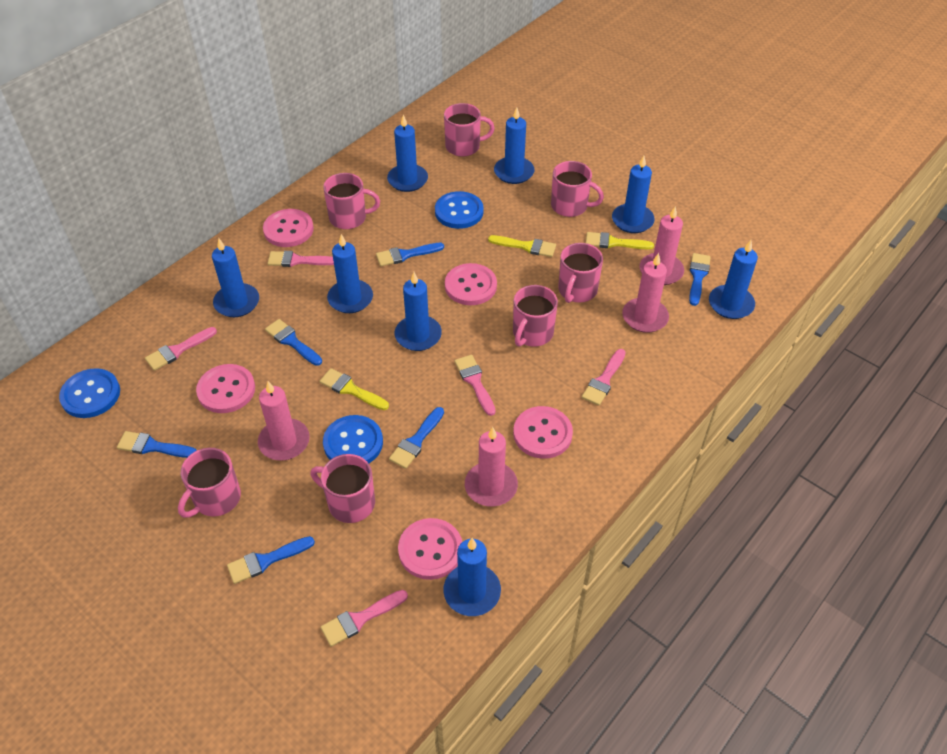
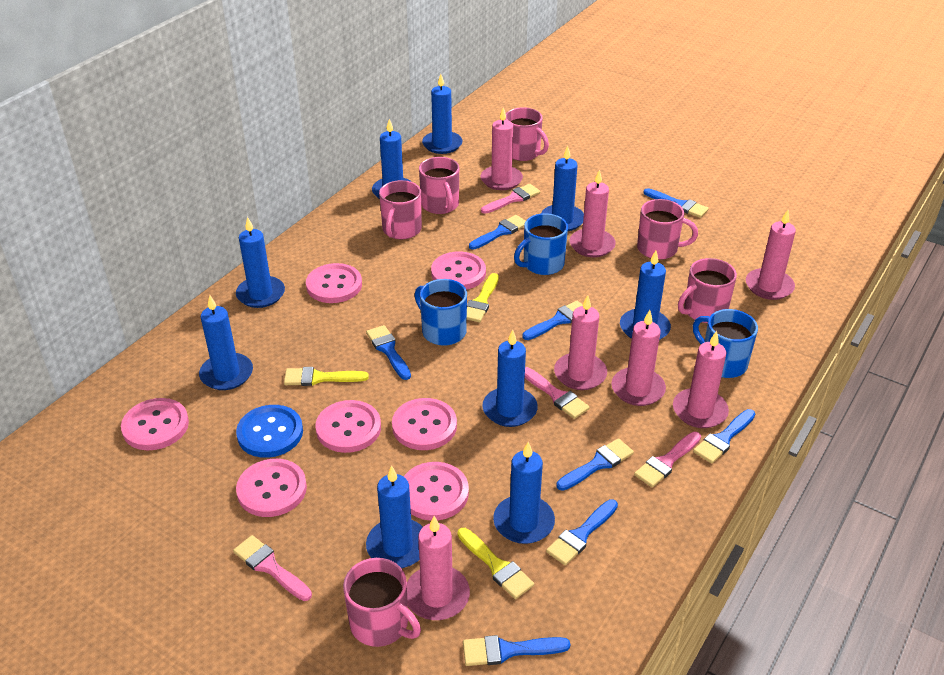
blue brush: [117,431,197,458] [227,536,315,584] [265,319,322,366] [376,243,444,266] [389,407,444,469] [689,253,711,306] = 6 -> [366,325,411,380] [463,635,570,666] [469,215,526,250] [523,301,583,340] [546,499,618,565] [557,438,634,491] [644,188,709,218] [693,409,755,464] = 8
blue button: [59,368,120,418] [323,415,383,463] [435,191,484,229] = 3 -> [236,405,303,458] = 1
blue candle: [212,238,259,317] [327,234,373,313] [387,115,428,192] [395,272,442,351] [443,538,501,616] [494,107,534,184] [612,156,655,233] [709,240,758,319] = 8 -> [199,295,253,390] [236,217,285,308] [366,466,423,568] [372,119,412,199] [422,74,462,154] [482,330,538,427] [493,442,555,544] [541,146,584,231] [620,251,671,340] = 9
blue mug: none = 0 -> [414,279,467,346] [514,213,568,275] [693,309,758,378] = 3
pink brush: [145,327,217,371] [267,251,334,267] [321,590,408,647] [454,355,496,416] [582,349,626,406] = 5 -> [233,535,312,601] [481,184,540,214] [525,367,590,419] [634,432,701,488] = 4
pink button: [196,364,255,413] [263,209,314,247] [398,518,462,580] [445,263,497,305] [513,406,573,459] = 5 -> [121,398,189,450] [236,459,307,517] [306,263,362,303] [315,400,381,453] [392,398,457,450] [404,462,469,521] [431,251,486,290] = 7
pink candle: [258,381,310,460] [465,427,518,507] [622,253,669,333] [639,206,684,285] = 4 -> [407,516,470,620] [481,108,523,190] [554,295,607,390] [570,170,616,257] [611,310,666,406] [673,331,729,428] [746,210,796,300] = 7
pink mug: [178,448,241,518] [311,454,375,523] [323,173,380,229] [444,103,495,157] [513,285,558,347] [551,161,604,217] [558,243,603,303] = 7 -> [343,558,421,647] [379,180,422,239] [419,157,459,214] [505,107,549,161] [637,199,698,260] [678,258,737,323] = 6

